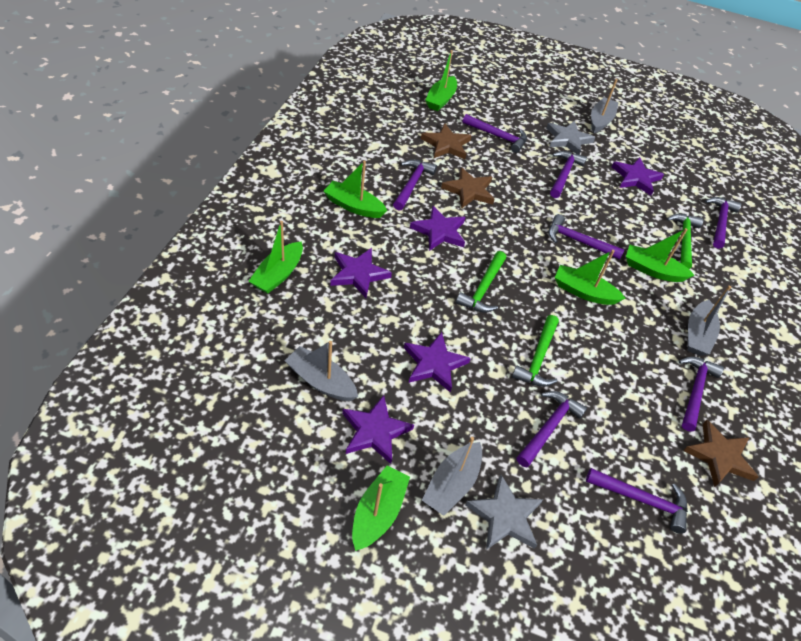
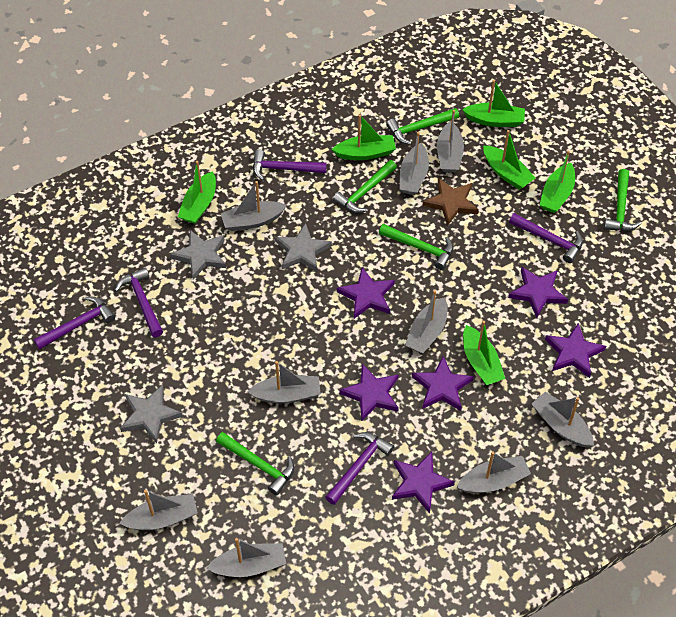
brown star: [421,123,472,159] [441,167,495,208] [683,420,759,487] = 3 -> [423,178,479,226] = 1
green hammer: [456,251,506,313] [512,315,559,387] [667,214,703,269] = 3 -> [216,432,294,496] [333,160,397,213] [379,224,453,270] [386,108,459,145] [604,169,641,231] = 5
grey boat: [285,341,358,401] [422,437,482,516] [591,79,619,133] [688,286,731,356] = 4 -> [119,490,198,530] [207,538,286,577] [221,181,287,231] [247,361,321,404] [399,132,429,195] [405,290,448,353] [437,110,464,173] [457,451,531,493] [532,392,594,447] = 9
grey star: [465,475,543,550] [546,121,595,155] = 2 -> [120,385,183,443] [170,230,226,280] [275,223,332,272] = 3
purple hammer: [393,159,437,211] [462,114,527,153] [517,391,587,468] [549,214,625,260] [550,151,587,198] [586,468,688,534] [679,357,724,432] [705,197,741,249] = 8 -> [34,297,115,350] [114,267,163,337] [253,150,326,180] [325,432,394,505] [509,213,583,263] = 5
purple star: [330,248,392,298] [342,395,414,464] [404,332,471,392] [410,206,465,251] [612,157,664,196] = 5 -> [337,267,395,319] [339,364,399,422] [392,452,455,514] [412,356,474,411] [508,267,568,318] [545,323,606,378] = 6

